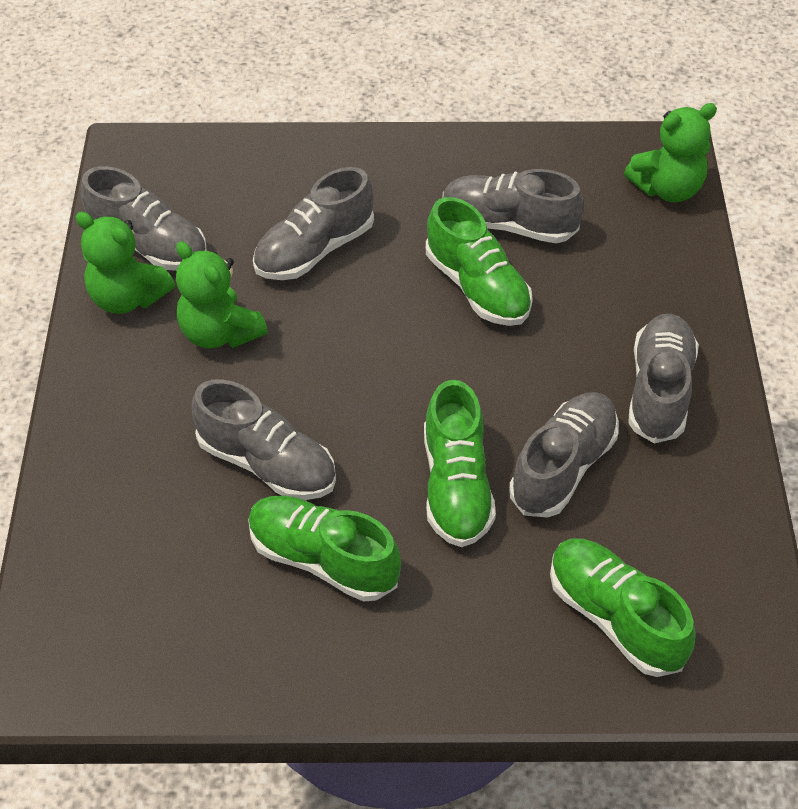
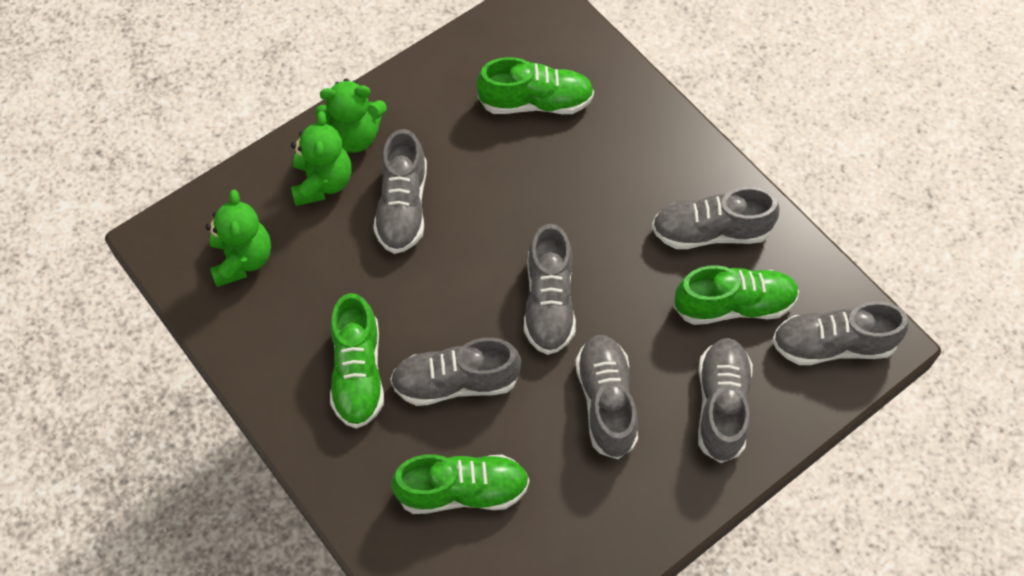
grey shoe: [81,166,207,271] [192,379,336,500] [253,167,374,280] [443,169,583,243] [509,392,619,518] [628,314,699,444] = 6 -> [373,129,427,254] [390,338,521,406] [524,224,576,355] [575,335,638,459] [652,187,779,249] [698,338,753,463] [772,301,908,365] = 7

